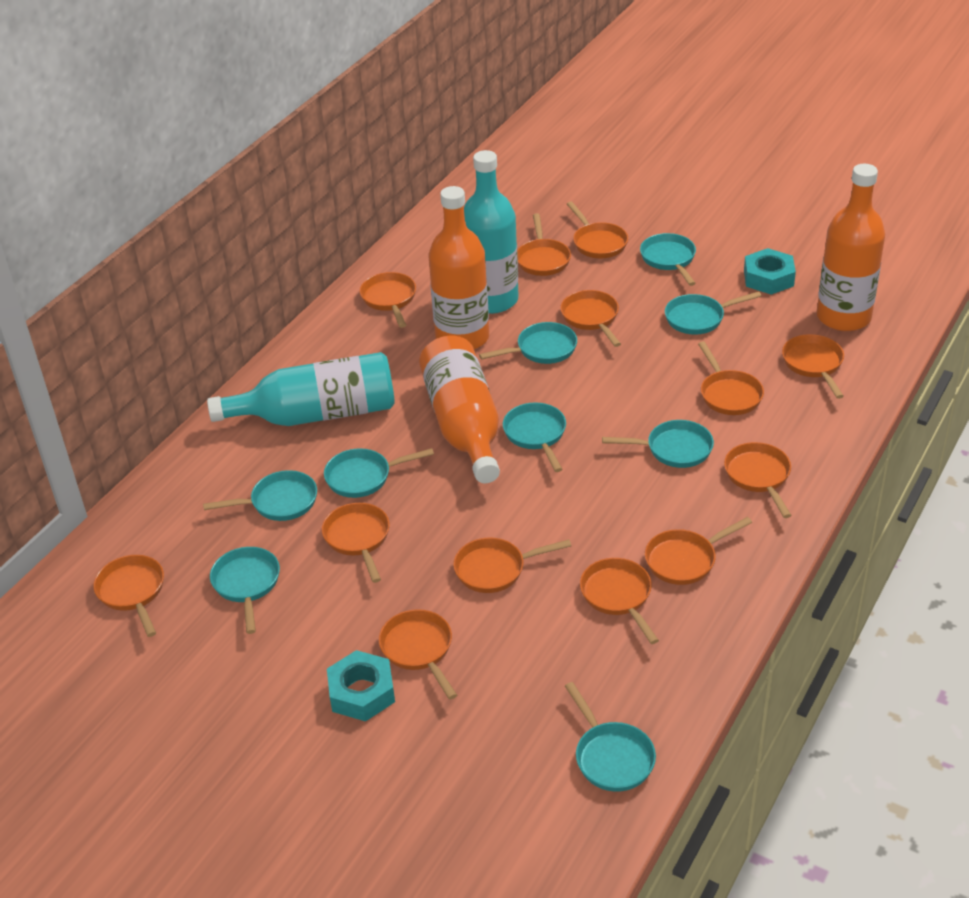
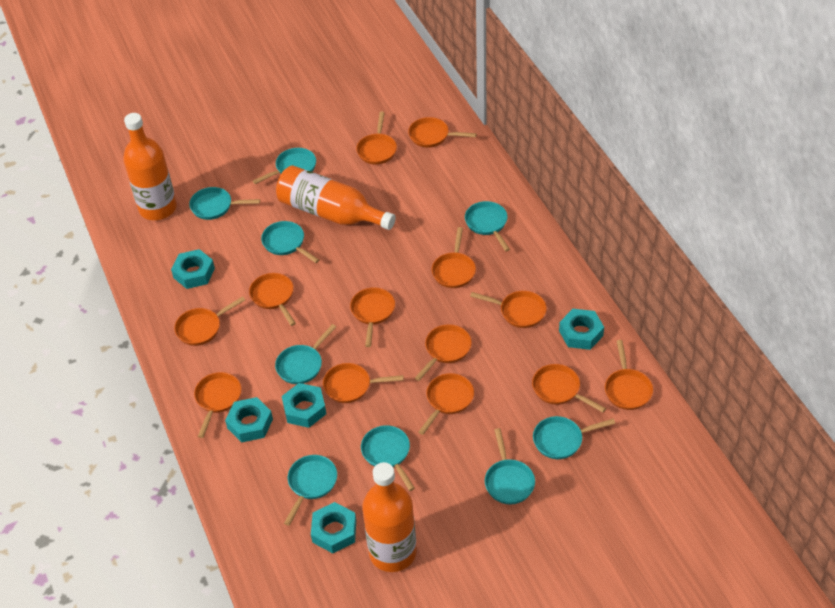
turquoise bottle: [207,352,395,426] [464,150,519,314] = 2 -> none = 0
turquoise nut: [327,650,395,721] [744,248,796,295] = 2 -> [171,249,215,289] [225,397,273,443] [282,383,326,428] [311,502,356,553] [559,309,604,350] = 5

